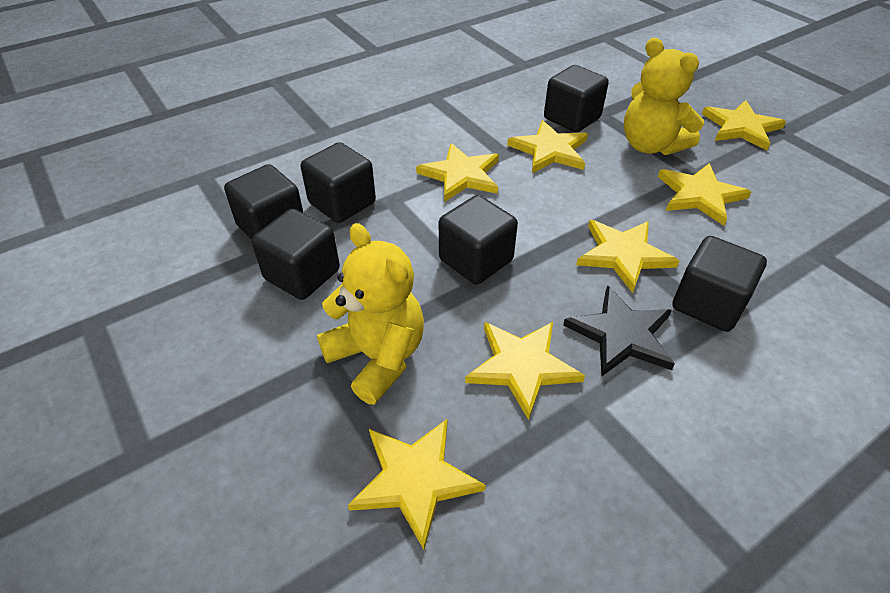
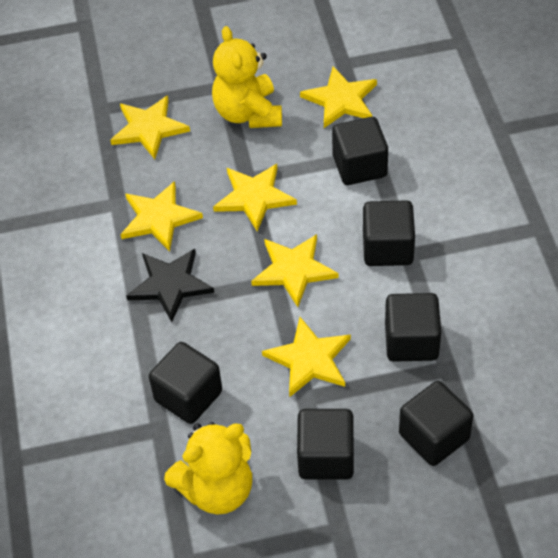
yellow star: [348,419,486,550] [416,143,499,202] [465,322,585,420] [507,120,588,173] [576,220,680,293] [658,163,751,226] [702,100,786,150] = 7 -> [110,95,190,159] [120,181,203,252] [213,164,297,231] [251,234,339,307] [262,317,351,397] [300,66,377,128] = 6

